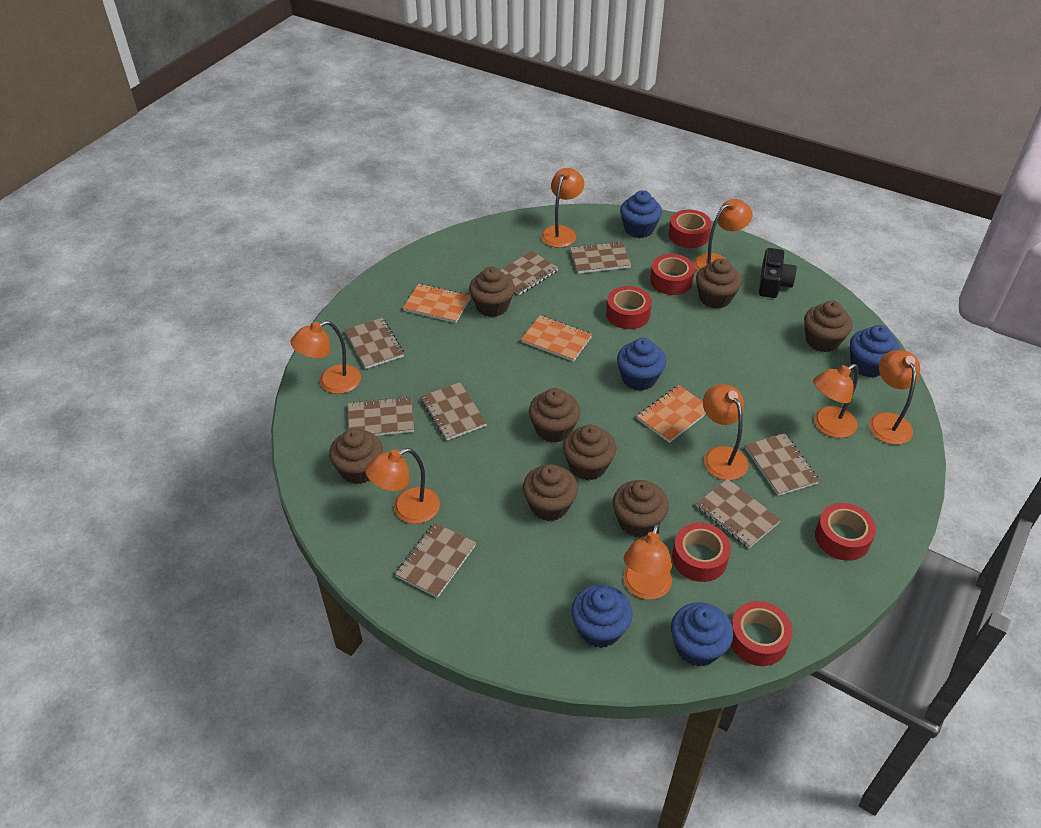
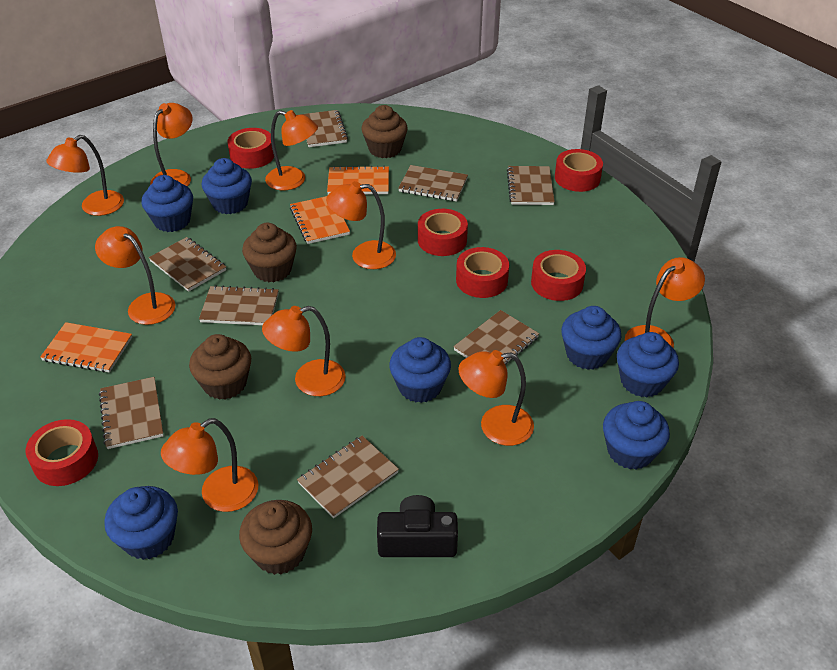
blue cupcake: [571,585,633,648] [617,338,666,391] [620,190,662,238] [671,602,734,667] [850,325,900,378] = 5 -> [104,486,178,560] [142,175,193,232] [201,158,252,214] [389,337,451,403] [561,306,622,370] [603,401,670,470] [617,332,679,397] = 7
brown cupcake: [329,428,383,484] [469,267,515,317] [523,464,578,521] [529,388,580,443] [563,425,616,480] [613,480,669,537] [696,258,742,309] [804,301,853,352] = 8 -> [189,334,251,400] [239,500,312,575] [242,223,297,282] [361,105,408,158] = 4
orange lamp: [291,321,361,394] [365,448,440,524] [541,168,584,248] [623,523,672,600] [694,199,753,271] [703,385,749,480] [813,364,859,438] [869,350,920,445] = 8 -> [46,135,124,216] [95,226,175,325] [150,103,193,186] [161,418,258,512] [262,306,346,396] [265,110,318,190] [326,181,396,269] [458,350,534,446] [625,257,705,348] = 9

